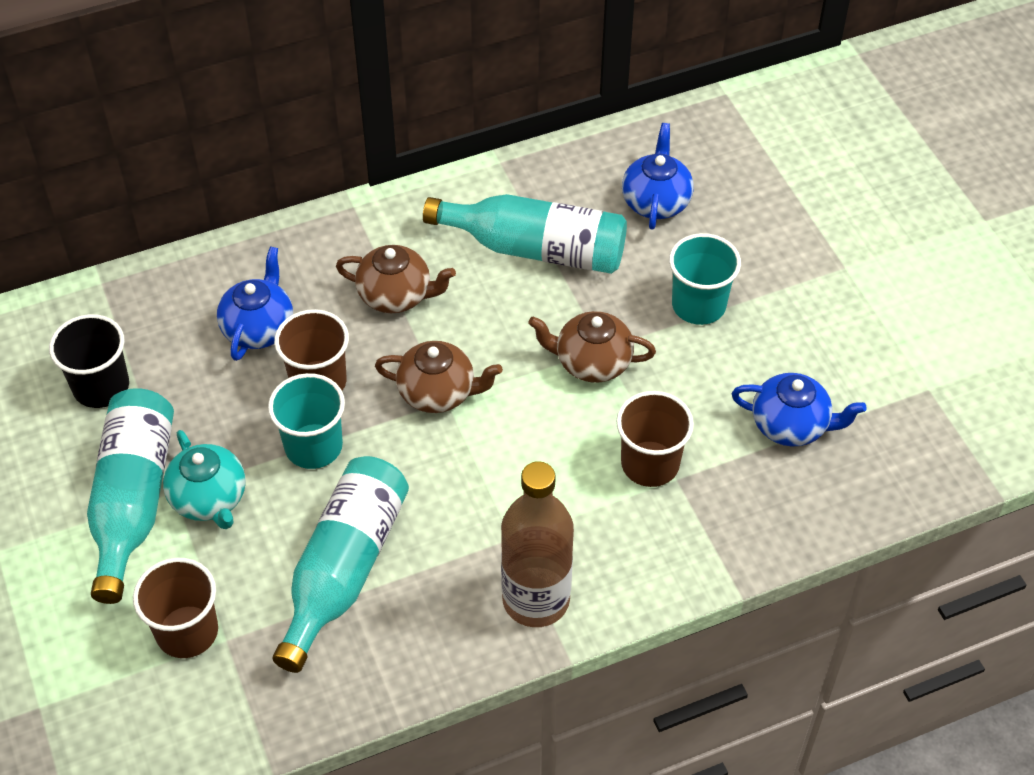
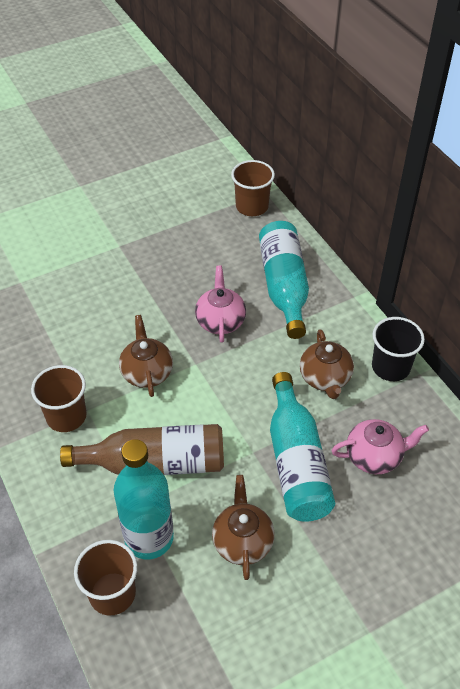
blue teapot: [217,246,293,361] [622,123,694,230] [732,373,867,446] = 3 -> none = 0
pink teapot: none = 0 -> [195,266,246,343] [331,419,429,474] = 2
turquoise cup: [268,373,345,469] [669,233,741,325] = 2 -> none = 0
turquoise teapot: [163,430,246,529] = 1 -> none = 0

